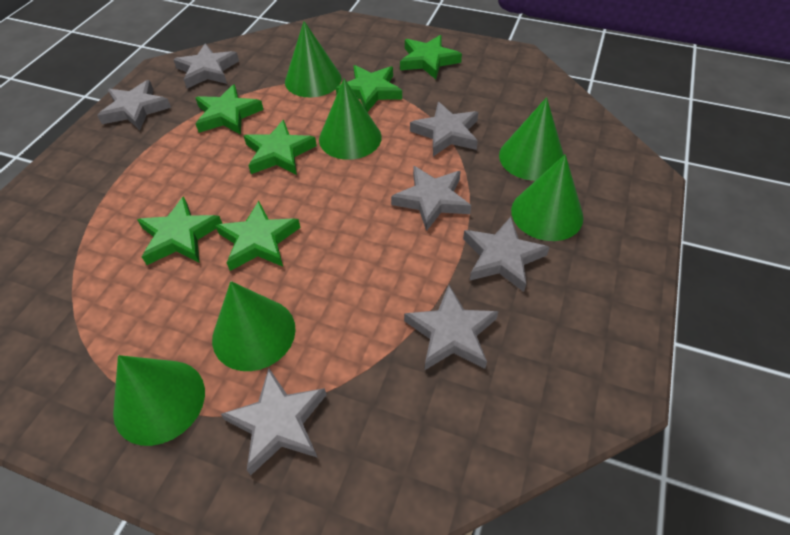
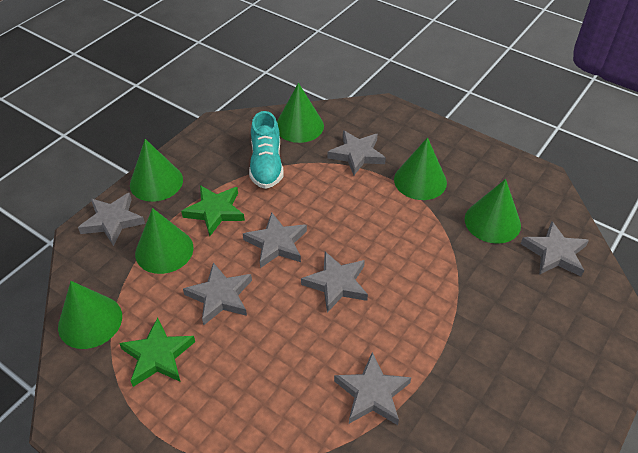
green star: [137,196,222,265] [196,84,264,135] [215,201,301,271] [244,120,317,175] [336,65,402,112] [400,35,462,79] = 6 -> [119,317,195,387] [181,185,245,236] = 2
turquoise shoe: none = 0 -> [249,111,283,189] = 1

